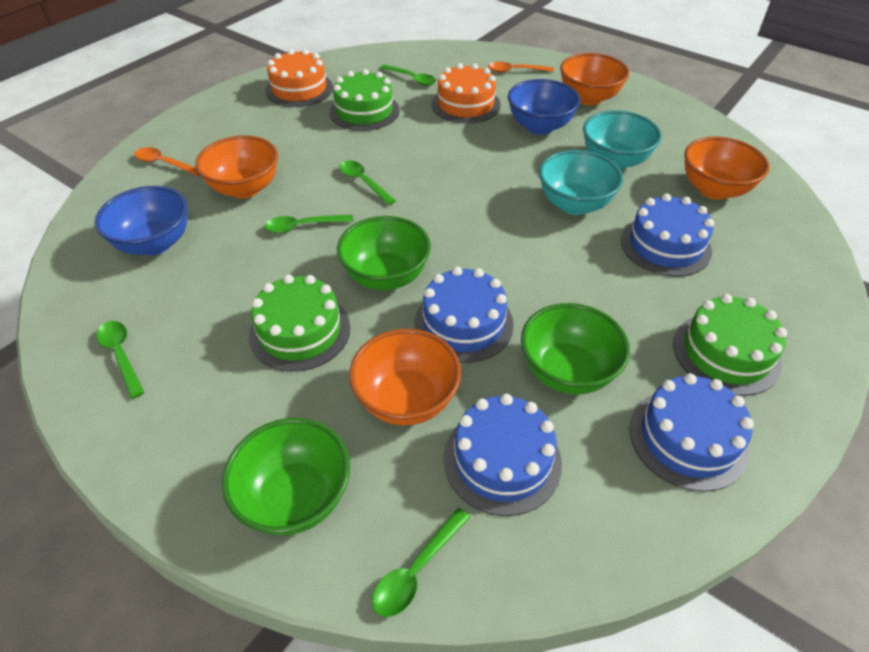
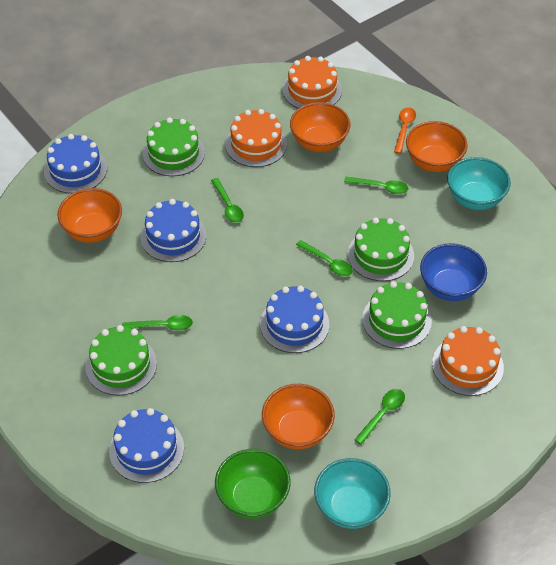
blue bowl: [95,186,188,255] [508,79,581,135] = 2 -> [420,243,487,301] = 1
green bowl: [222,418,350,535] [337,216,431,290] [521,303,630,395] = 3 -> [215,449,291,519] = 1
green cake: [249,275,350,372] [329,69,400,131] [673,294,787,396] = 3 -> [85,325,157,396] [143,118,205,176] [348,217,414,281] [362,281,432,349] = 4
orange cake: [265,49,333,107] [431,63,501,123] = 2 -> [225,109,287,167] [283,56,342,109] [432,326,504,396] = 3
orange spoon: [134,147,199,176] [488,62,554,72] = 2 -> [394,107,416,154] = 1

